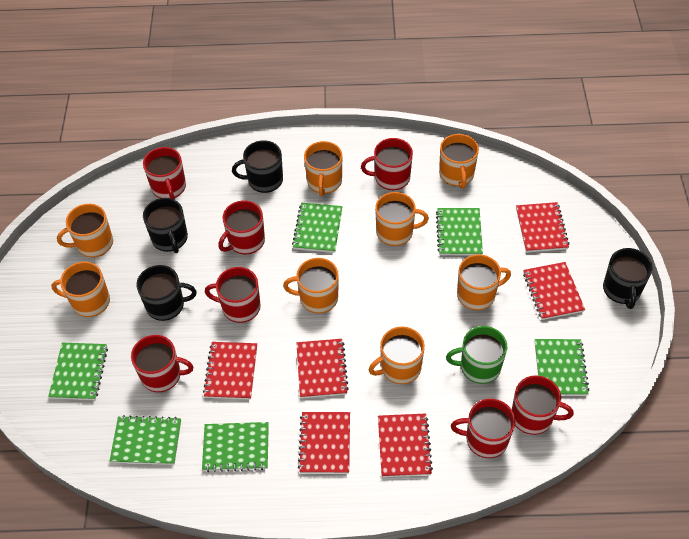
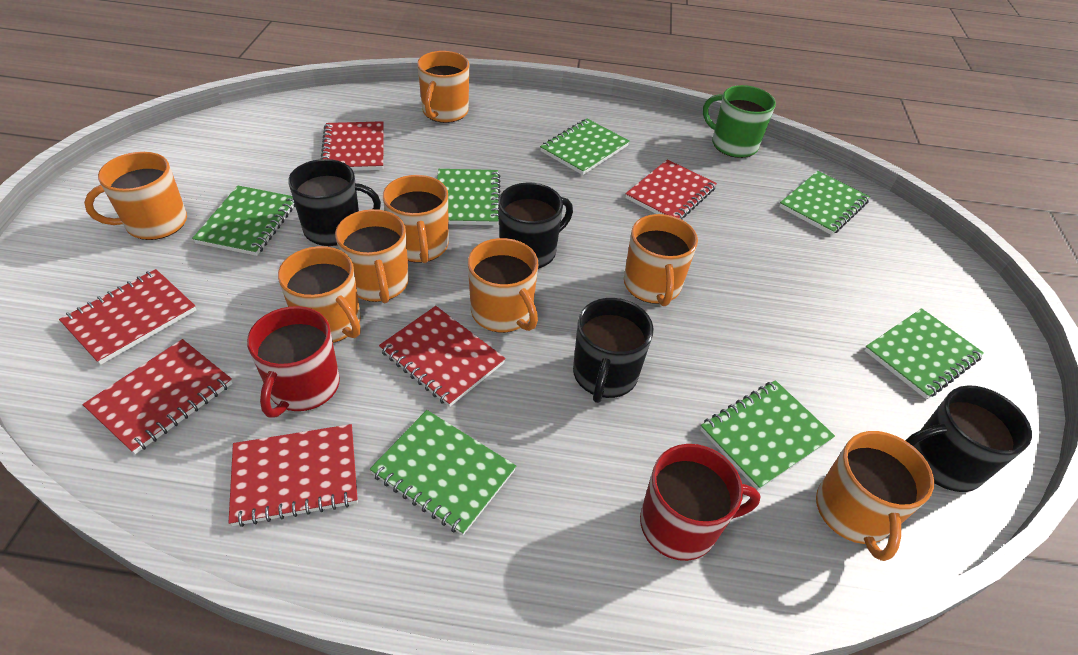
green notebook: [48,343,108,400] [110,415,181,465] [202,422,269,472] [292,203,343,253] [436,208,483,255] [535,339,589,396] = 6 -> [192,186,295,256] [370,410,516,536] [437,169,500,225] [540,119,630,175] [700,380,835,490] [779,171,870,235] [864,308,984,399] = 7
red mug: [131,335,194,392] [143,147,186,200] [205,267,261,323] [218,200,265,254] [361,138,413,190] [451,399,515,458] [512,375,574,435] = 7 -> [247,306,340,418] [640,444,761,561] = 2

